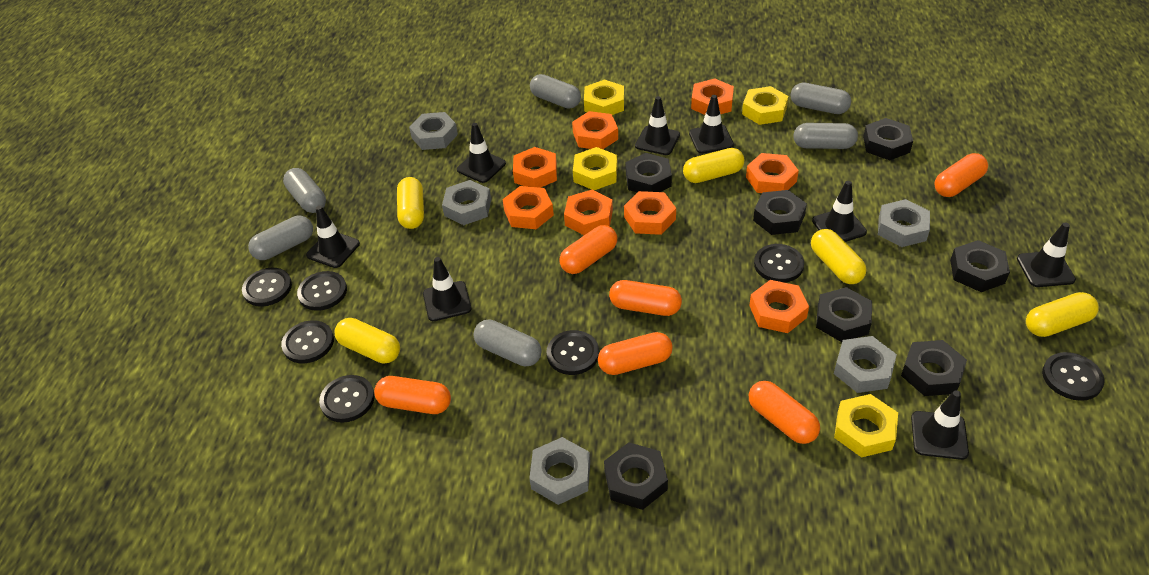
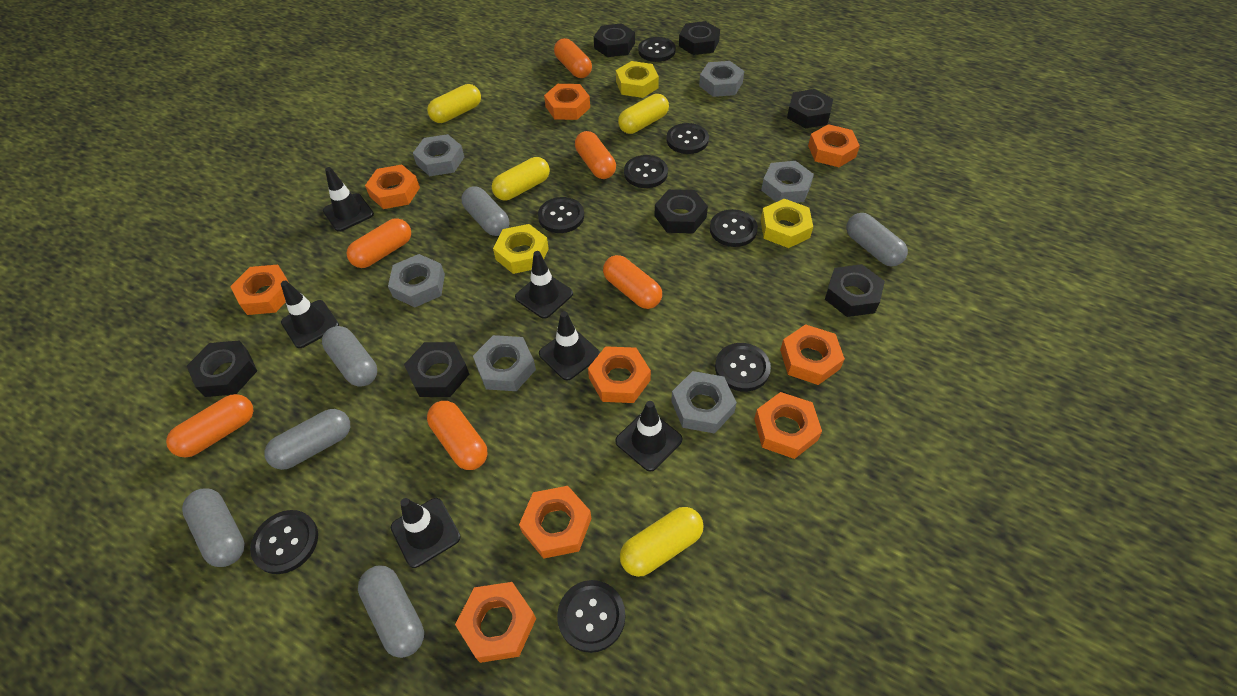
black button: [242,268,292,307] [281,320,334,363] [297,271,347,311] [319,375,375,423] [546,330,599,375] [754,244,804,283] [1042,352,1105,401] = 7 -> [250,510,318,574] [538,197,584,233] [557,580,625,653] [624,155,668,188] [638,37,676,62] [666,123,709,154] [710,209,758,247] [715,343,771,392] = 8
black traffic cone: [306,206,360,268] [423,257,472,321] [457,123,506,183] [635,96,680,155] [689,95,734,154] [812,181,867,242] [911,390,969,460] [1017,223,1076,287] = 8 -> [281,281,339,348] [323,167,374,232] [391,498,461,568] [515,251,573,319] [539,311,600,380] [615,401,682,471] = 6
grey nut: [409,112,458,150] [442,180,491,225] [529,437,590,505] [834,336,897,393] [878,199,930,247] = 5 -> [388,254,445,307] [413,134,464,176] [473,335,536,391] [671,371,737,434] [699,61,744,97] [761,161,814,203] = 6
orange nut: [502,186,554,229] [513,147,557,188] [564,190,613,235] [572,111,618,149] [624,191,676,235] [691,78,734,115] [746,153,799,193] [749,280,809,333] = 8 -> [230,265,288,315] [365,165,420,209] [455,582,536,663] [519,486,592,559] [544,84,590,120] [588,346,651,403] [754,392,822,459] [780,324,845,385] [808,124,860,167] = 9
yellow capsule: [335,318,400,364] [397,177,424,229] [683,148,744,183] [811,229,866,284] [1026,292,1099,337] = 5 -> [427,84,481,123] [492,157,550,201] [618,94,669,134] [620,507,704,577] = 4
yellow nut: [573,147,618,190] [584,80,624,115] [742,86,788,125] [834,394,898,458] = 4 -> [493,224,549,274] [616,61,659,98] [761,199,813,248] = 3

